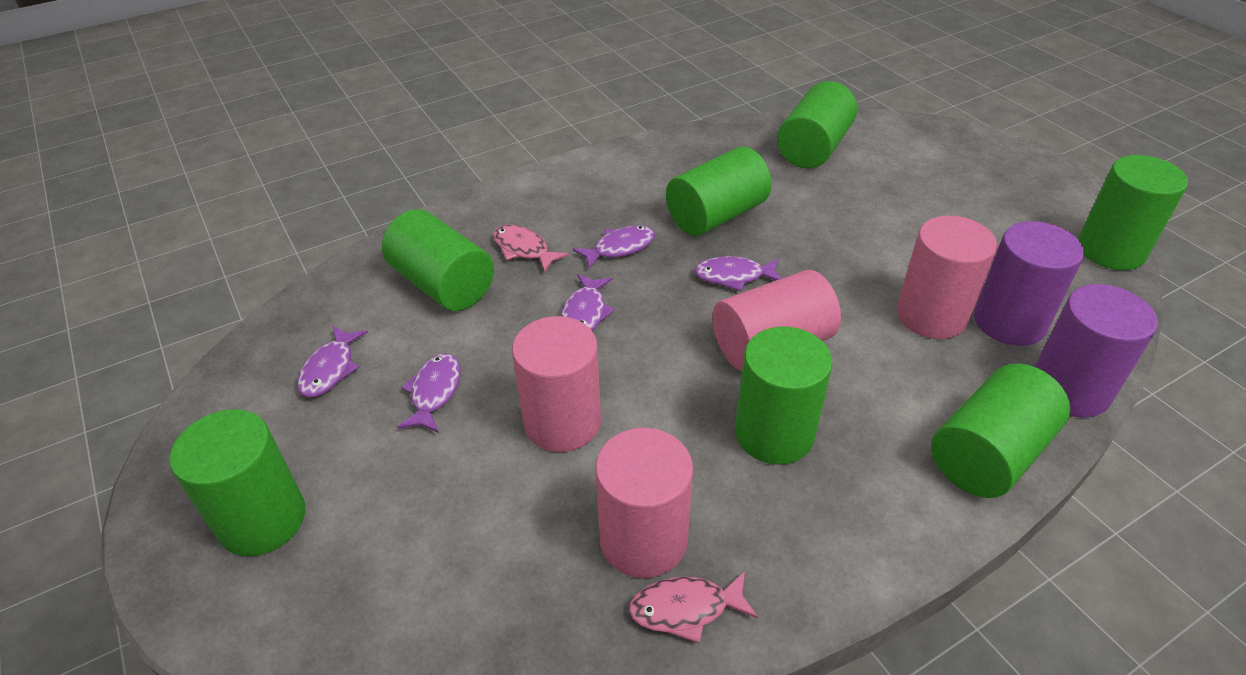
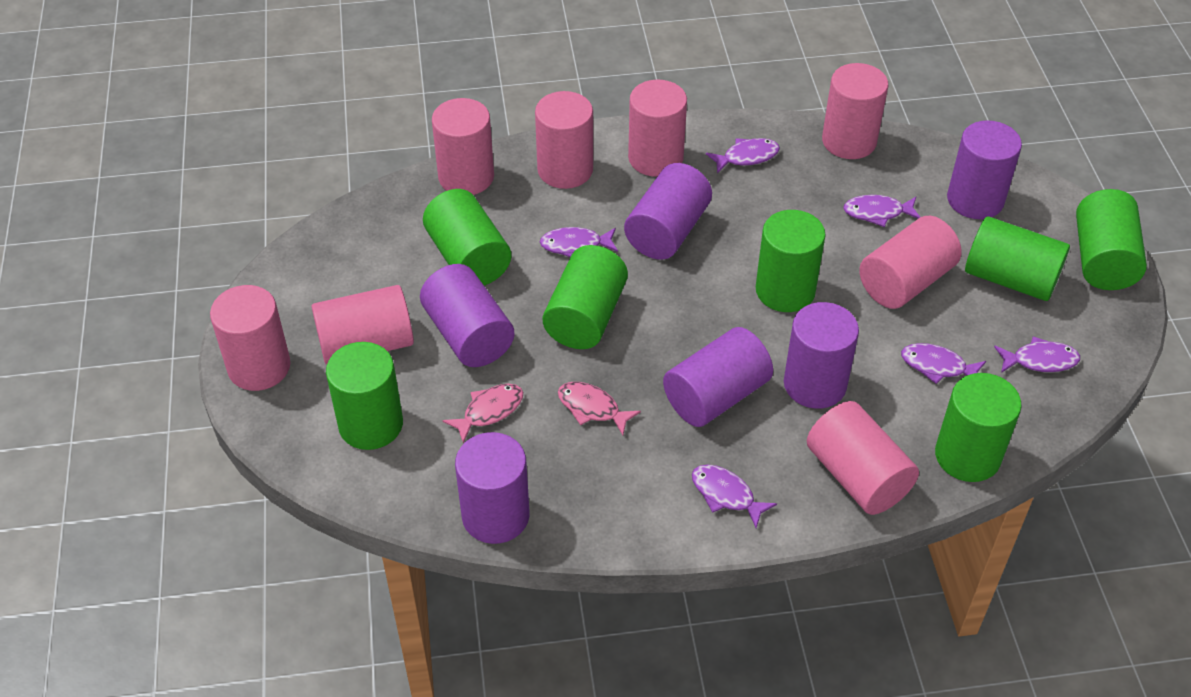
pink cylinder: [512,316,601,452] [595,428,693,578] [712,270,841,371] [896,216,997,339] = 4 -> [210,285,290,391] [312,285,414,365] [432,98,494,195] [535,91,593,189] [628,80,687,177] [807,401,919,515] [822,63,888,159] [859,216,962,309] = 8
purple cylinder: [974,221,1084,346] [1035,284,1158,417] = 2 -> [420,264,515,367] [455,432,530,544] [624,163,712,260] [663,327,773,427] [784,302,859,409] [947,120,1022,219] = 6
purple fish: [297,326,368,397] [397,353,461,433] [561,274,615,331] [573,226,655,269] [694,256,782,291] = 5 -> [540,227,618,257] [692,464,777,528] [706,138,780,174] [843,195,920,227] [901,343,986,384] [994,336,1080,373] = 6

